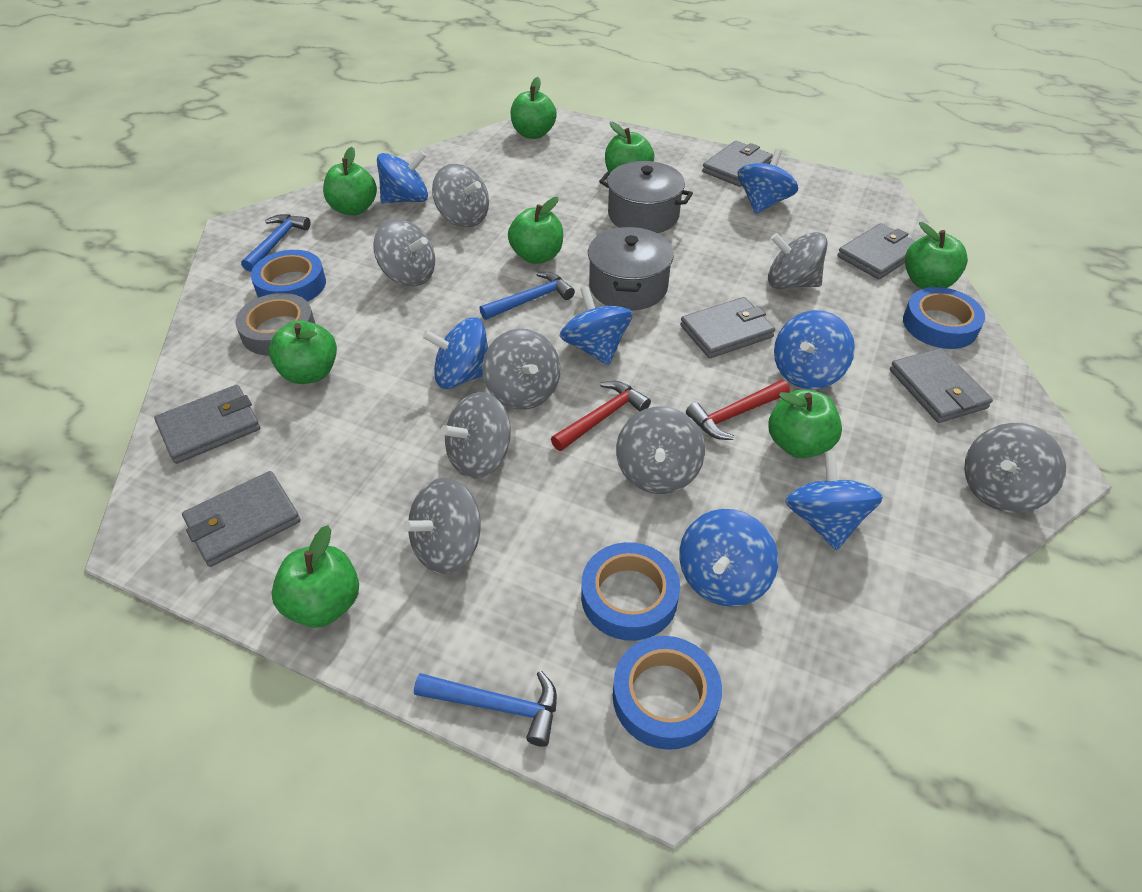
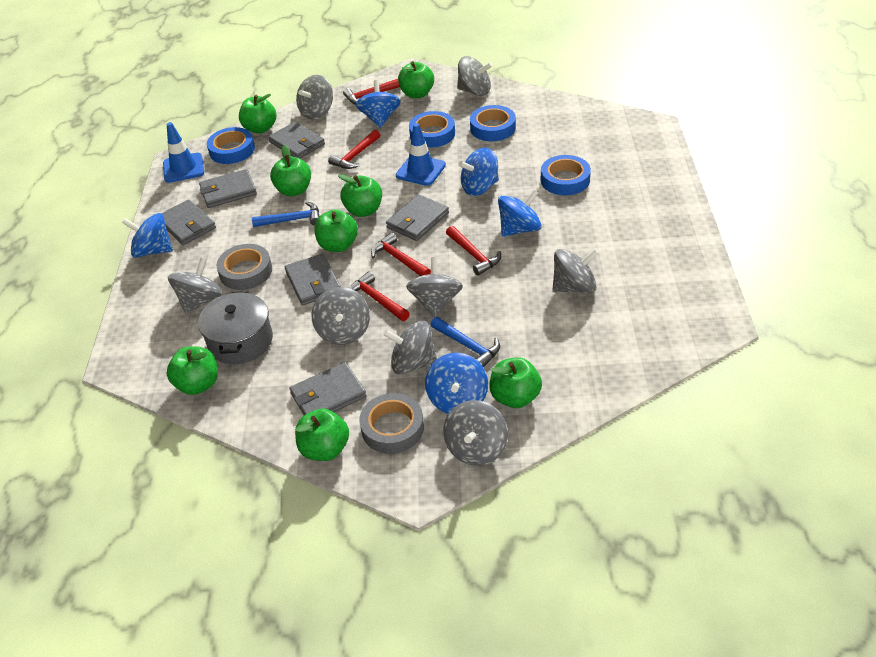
blue hammer: [241,214,310,272] [414,671,557,747] [480,272,575,320] = 3 -> [252,201,320,227] [431,317,500,368] = 2
blue spinning top: [377,151,428,203] [422,317,488,389] [560,286,633,365] [679,509,778,607] [738,149,798,214] [774,310,855,389] [785,451,883,550] = 7 -> [122,213,173,258] [356,80,401,128] [425,353,488,414] [459,148,499,196] [498,190,542,237] = 5
blue traffic cone: none = 0 -> [163,122,204,183] [396,123,446,186] = 2
grey pot: [588,227,674,311] [599,161,693,233] = 2 -> [198,291,273,364] = 1
grey tape: [235,293,316,356] = 1 -> [216,244,272,290] [359,393,424,454] = 2
red hammer: [551,381,651,451] [686,380,790,440] = 2 -> [328,130,380,169] [343,79,400,105] [349,272,410,321] [371,233,431,276] [446,226,501,276] = 5

